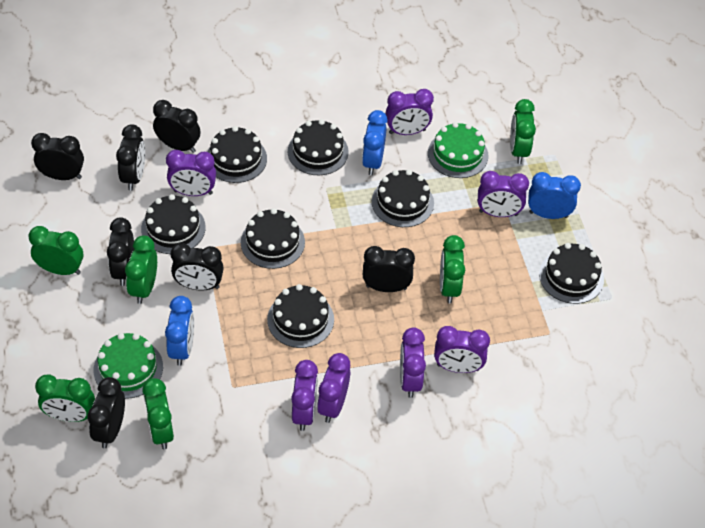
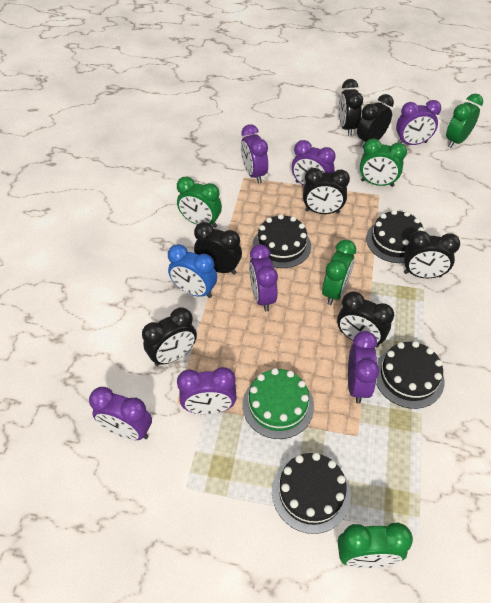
black cake: [141,194,206,254] [207,126,267,183] [241,208,305,269] [267,284,334,348] [288,119,349,175] [372,170,434,227] [539,243,604,304] = 7 -> [253,214,311,268] [272,453,351,534] [366,210,424,263] [376,341,444,409] = 4
blue clock: [165,296,194,366] [362,110,388,175] [528,172,581,219] = 3 -> [168,244,217,298] = 1
green cake: [94,333,163,399] [428,122,488,178] = 2 -> [243,368,314,439] = 1
green clock: [28,226,83,275] [35,375,95,422] [125,235,157,304] [142,378,174,449] [440,235,465,303] [510,99,536,164] = 6 -> [177,176,222,228] [322,239,356,305] [338,522,413,568] [360,138,407,187] [446,94,483,148] = 5

